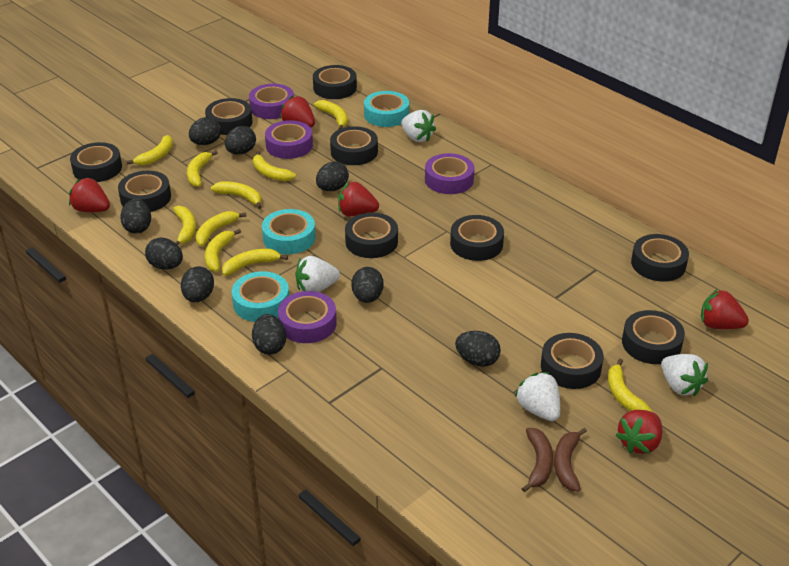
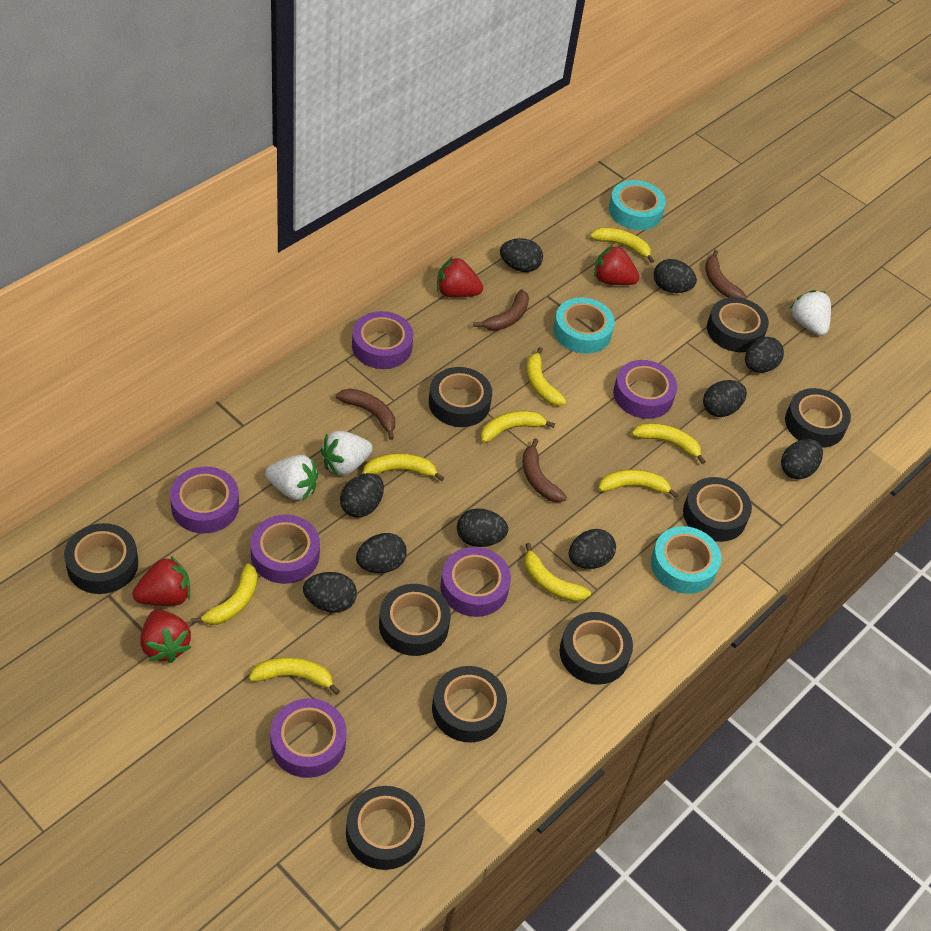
black egg: [120,199,151,234] [145,238,183,270] [181,266,214,302] [189,117,221,145] [225,126,256,155] [252,314,286,355] [316,161,349,191] [351,267,384,303] [455,331,501,367] = 9 -> [303,572,357,613] [340,473,384,518] [356,533,407,573] [457,508,508,547] [500,238,543,272] [569,529,616,569] [654,259,697,293] [703,380,747,417] [745,337,784,373] [781,439,823,479] = 10
black tape: [70,142,122,182] [118,171,171,212] [205,98,253,135] [313,65,357,99] [330,126,378,165] [345,212,398,258] [450,215,504,261] [541,333,604,389] [622,310,685,364] [631,234,689,282] = 10 -> [64,523,138,594] [346,786,425,870] [379,584,451,656] [429,367,492,427] [432,666,507,742] [560,612,633,684] [683,477,752,542] [707,297,769,352] [785,388,851,448] = 9
brown banana: [521,428,553,492] [554,428,587,492] = 2 -> [336,389,395,440] [473,289,529,331] [523,438,567,502] [705,250,747,299] = 4
purple tape: [249,84,294,119] [265,120,313,159] [278,291,337,343] [425,153,474,194] = 4 -> [170,466,239,534] [250,515,320,584] [270,698,347,778] [352,311,413,369] [440,547,511,617] [613,360,677,419] = 6
red strawberry: [69,178,110,212] [280,96,315,128] [338,182,379,216] [616,410,662,454] [701,289,749,329] = 5 -> [132,556,190,606] [141,609,191,663] [437,256,483,297] [594,245,639,285] = 4
white strawberry: [295,256,340,292] [401,110,436,142] [515,372,560,421] [661,354,708,396] = 4 -> [265,455,319,501] [321,431,373,476] [789,290,831,336] = 3
yellow banana: [126,135,173,165] [173,205,196,245] [187,151,218,187] [196,211,247,246] [205,229,241,271] [211,181,262,209] [222,249,288,276] [253,151,296,181] [314,100,348,130] [608,359,652,412] = 10 -> [191,563,258,625] [249,657,340,695] [363,453,444,481] [481,411,555,443] [525,543,591,602] [527,347,566,406] [590,228,654,263] [599,469,679,498] [632,423,706,464] = 9

